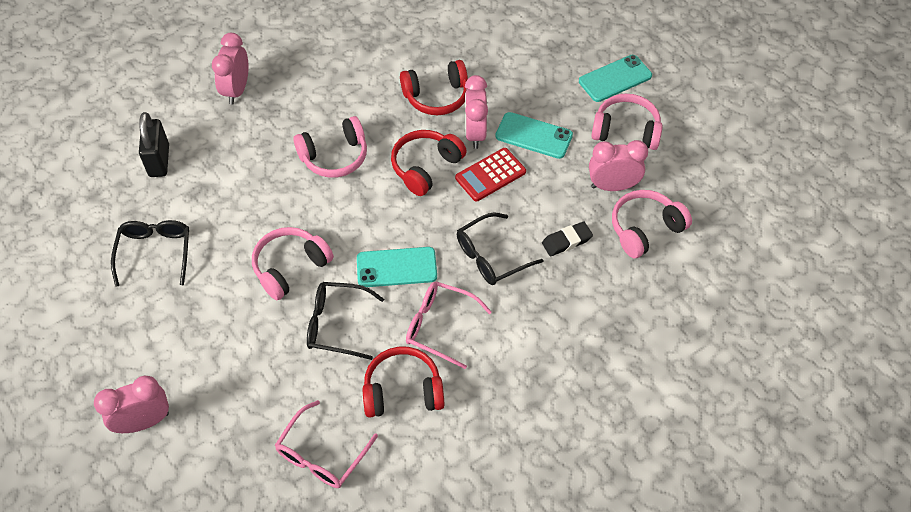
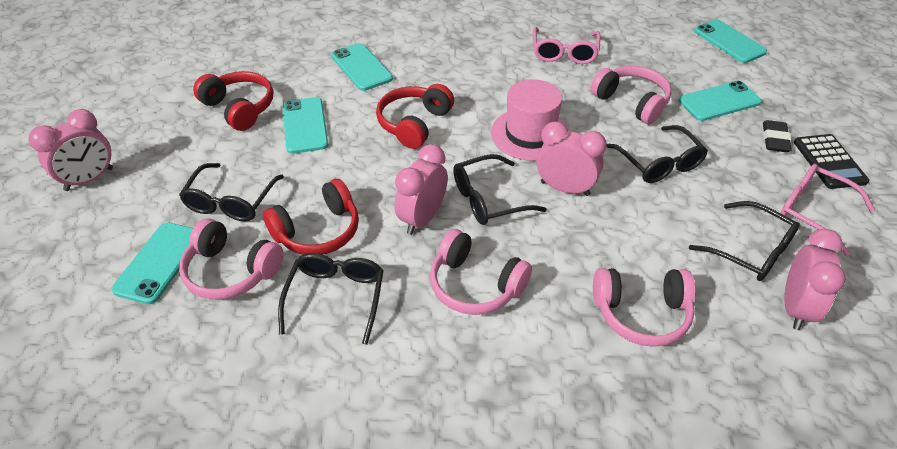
black calculator: none = 0 -> [794,134,869,189] = 1
black glasses: [111,220,189,287] [307,282,384,360] [457,213,544,285] = 3 -> [179,163,284,221] [278,253,384,345] [453,154,547,225] [606,125,708,183] [689,201,800,281] = 5
black padlock: [139,112,169,177] = 1 -> none = 0
pink hat: none = 0 -> [491,79,570,161] = 1
red calculator: [455,148,526,202] = 1 -> none = 0
turquoise phone: [357,247,437,287] [495,112,573,159] [579,55,652,102] = 3 -> [111,222,193,304] [283,97,329,154] [331,43,393,91] [679,81,762,121] [694,19,767,63] = 5

